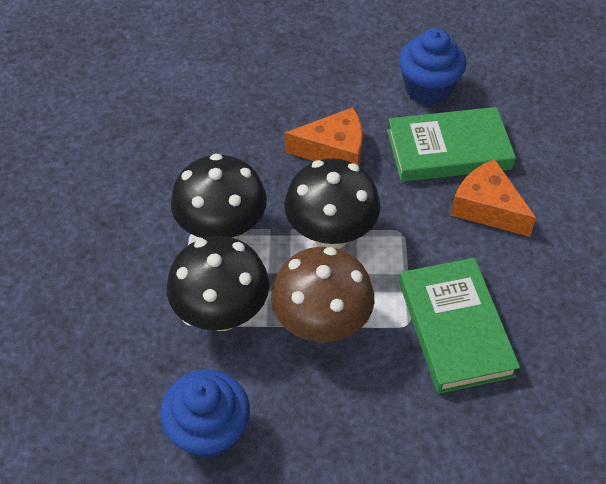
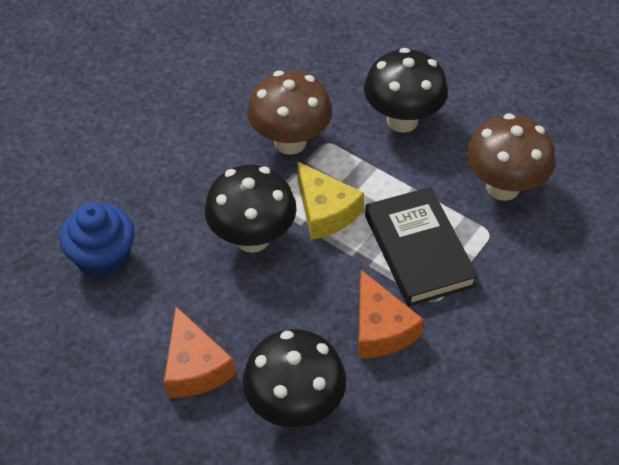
black book: none = 0 -> [365,187,478,307] = 1
blue cupcake: [160,369,250,459] [399,28,466,105] = 2 -> [59,202,135,280] = 1
brown mushroom: [271,247,374,343] = 1 -> [247,70,332,155] [466,113,555,201] = 2
green book: [387,107,516,182] [399,258,520,394] = 2 -> none = 0
yellow cheese: none = 0 -> [297,161,364,240] = 1

